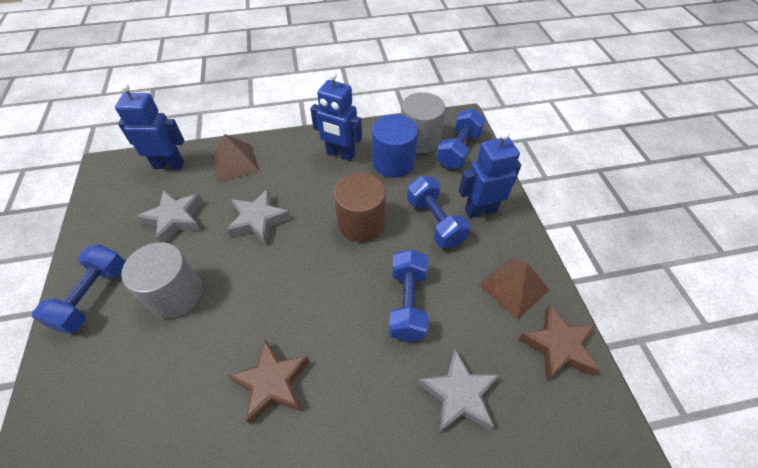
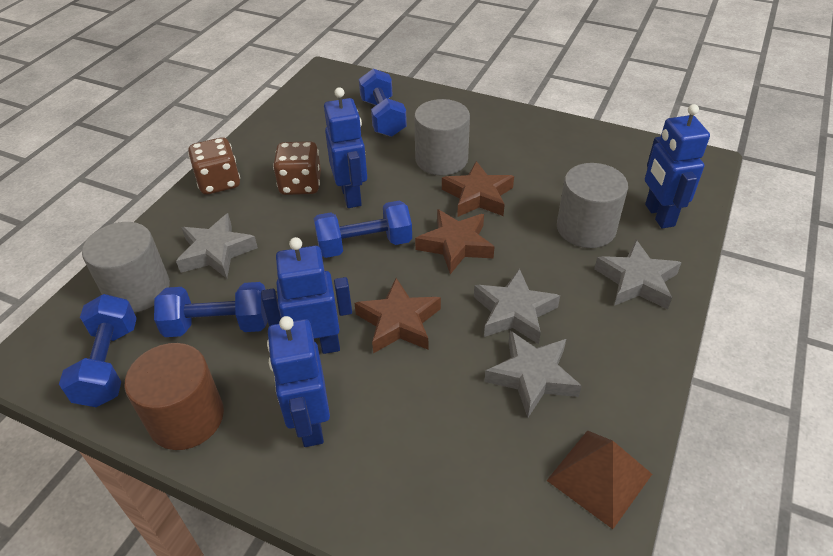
blue cylinder: [372,114,418,178] = 1 -> none = 0
blue robot: [115,83,184,169] [310,71,362,161] [459,130,521,218] = 3 -> [261,237,352,354] [267,316,330,447] [324,87,367,208] [645,104,710,229] = 4
brown dice: none = 0 -> [188,138,240,195] [273,141,321,195] = 2
brown pyramid: [212,134,260,182] [479,258,549,320] = 2 -> [546,430,652,529] = 1
brown star: [228,339,310,425] [519,305,600,381] = 2 -> [354,278,441,353] [415,209,494,274] [442,161,514,217] = 3
grey cylinder: [121,242,202,318] [401,92,446,153] = 2 -> [82,222,170,313] [414,99,470,175] [557,163,628,248] = 3
grey star: [136,190,203,243] [226,189,291,245] [418,349,499,433] = 3 -> [176,213,258,278] [474,268,560,344] [484,331,582,418] [594,240,682,309] = 4

